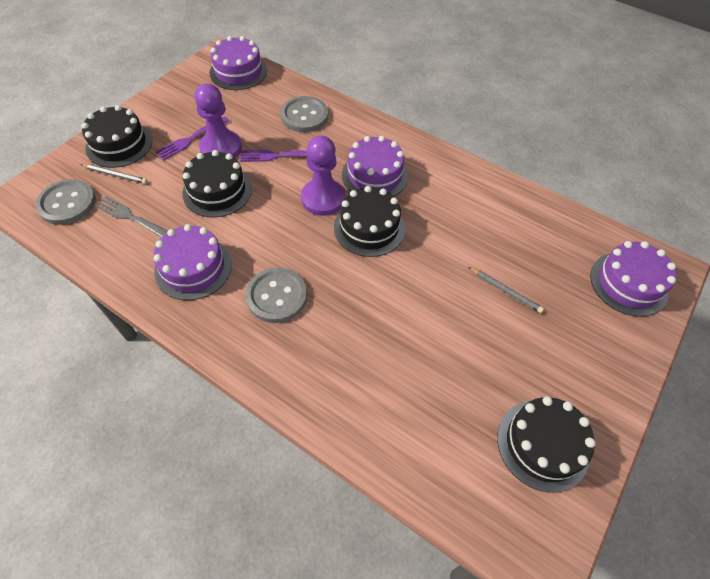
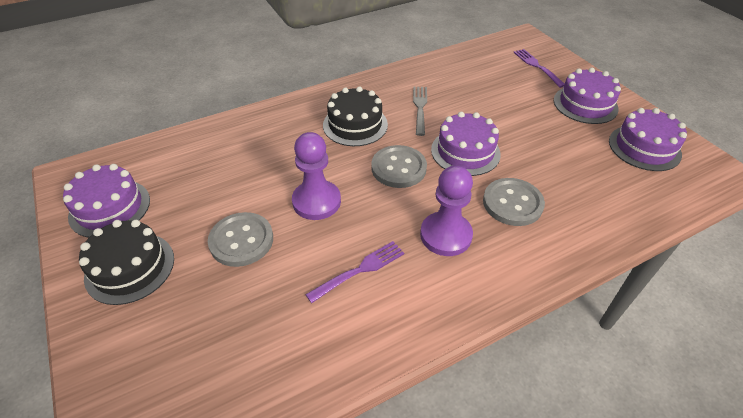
black cake: [81,105,152,168] [182,150,252,218] [334,186,405,257] [497,396,596,493] = 4 -> [79,220,174,305] [323,86,388,146] = 2
grey pencil: [80,164,147,184] [468,267,544,313] = 2 -> none = 0

